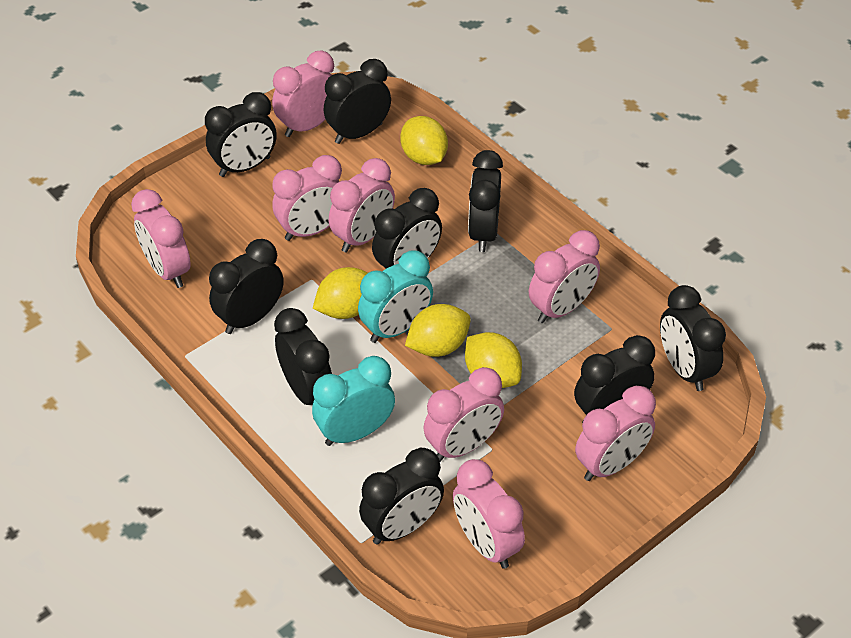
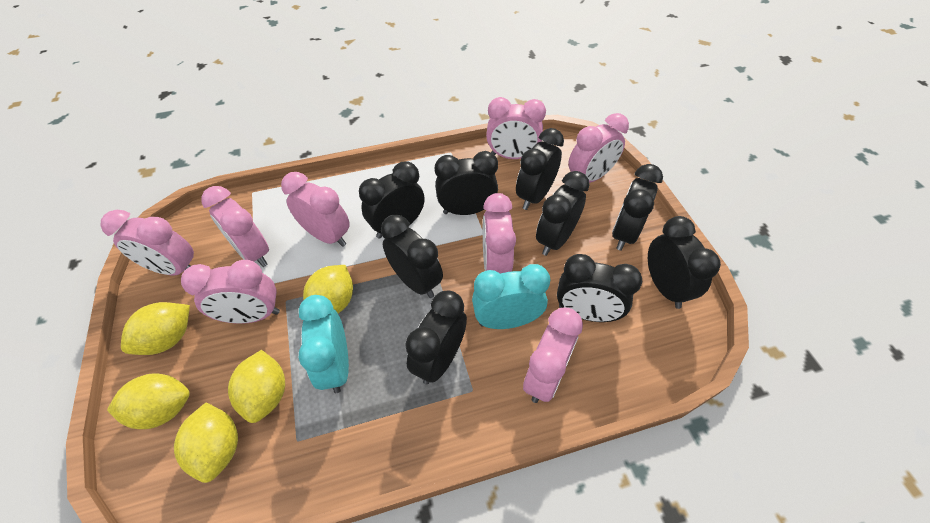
yellow lemon: [313,267,368,319] [400,116,448,165] [405,304,471,357] [465,332,522,388] = 4 -> [107,374,190,429] [121,302,190,355] [174,402,238,483] [228,350,285,423] [303,265,353,313] = 5

